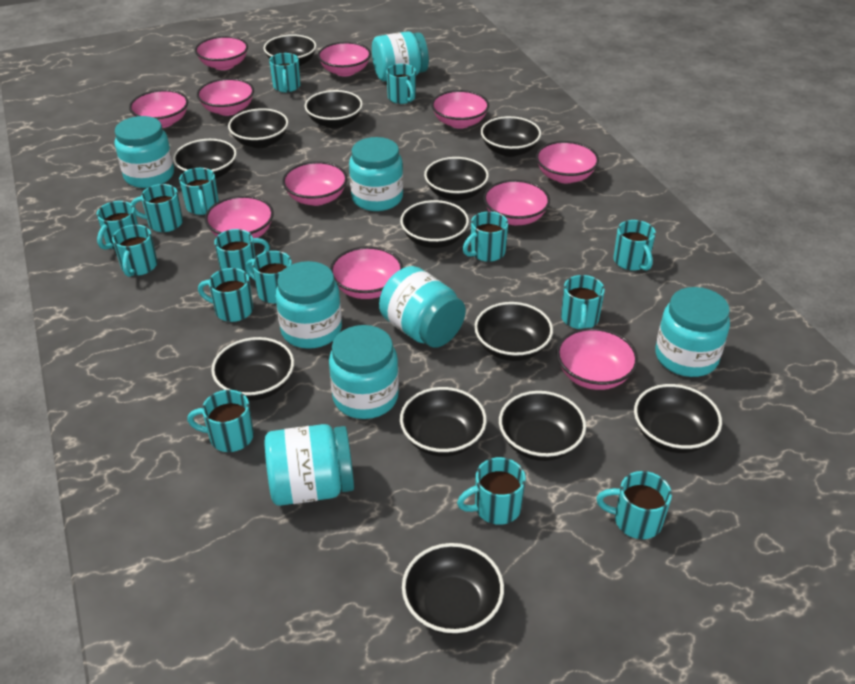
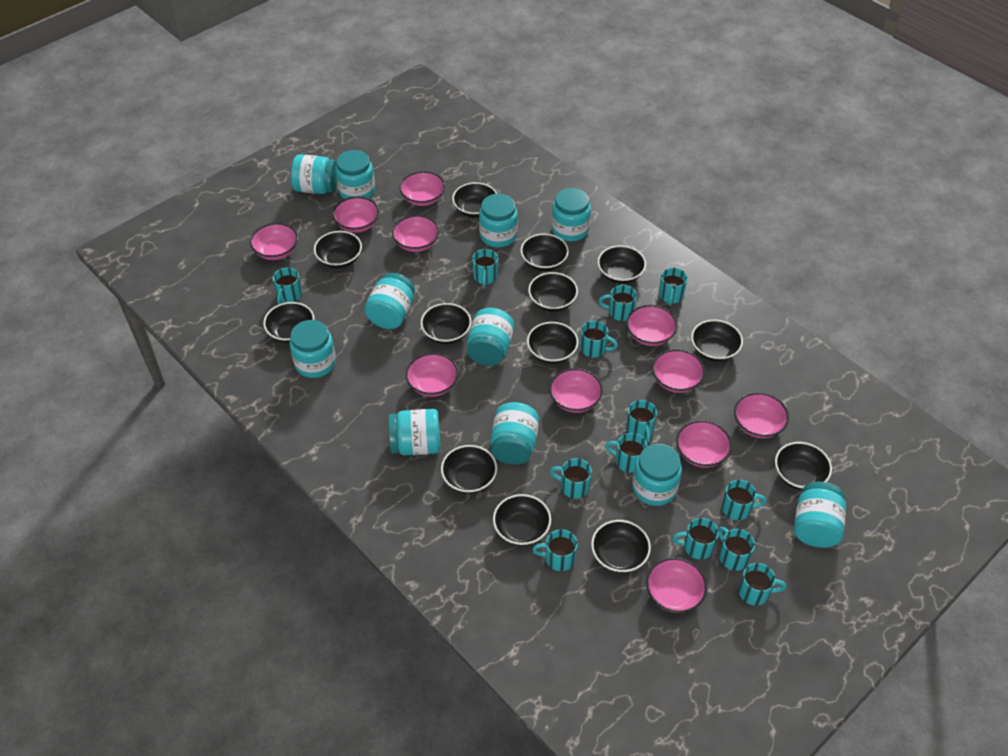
turquoise jar: [115,116,174,188] [265,424,354,506] [275,261,342,349] [329,325,399,419] [349,137,403,211] [372,31,429,81] [379,266,466,348] [656,287,730,377] = 8 -> [290,320,336,378] [291,154,337,194] [335,150,375,199] [364,273,415,329] [388,409,440,455] [467,308,514,366] [479,194,518,247] [490,402,539,465] [552,188,591,241] [632,444,682,506] [794,482,846,548] = 11
turquoise mug: [97,201,138,250] [112,225,157,277] [131,184,183,232] [179,168,219,215] [187,390,254,452] [198,268,253,322] [214,229,270,277] [245,251,292,303] [269,53,301,92] [386,64,416,104] [457,457,526,525] [463,211,508,262] [561,275,605,329] [596,471,672,539] [613,220,656,271] = 15 -> [273,267,302,304] [472,249,498,286] [532,529,578,571] [550,458,592,499] [580,321,618,358] [599,285,637,321] [605,433,647,472] [626,400,657,443] [659,268,688,305] [672,518,719,559] [718,527,755,571] [722,480,767,520] [739,563,786,606] = 13

